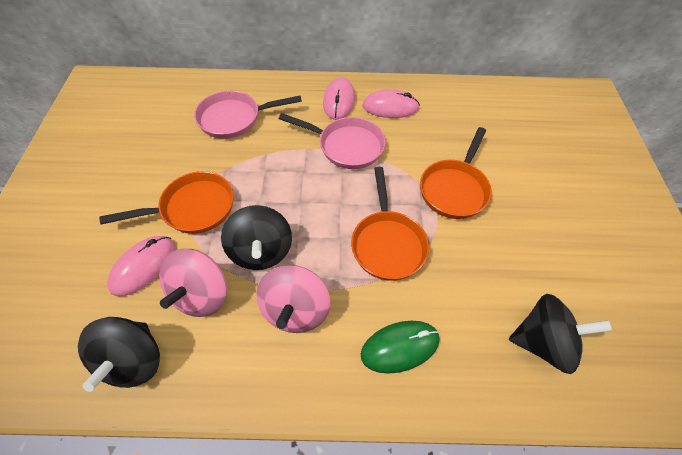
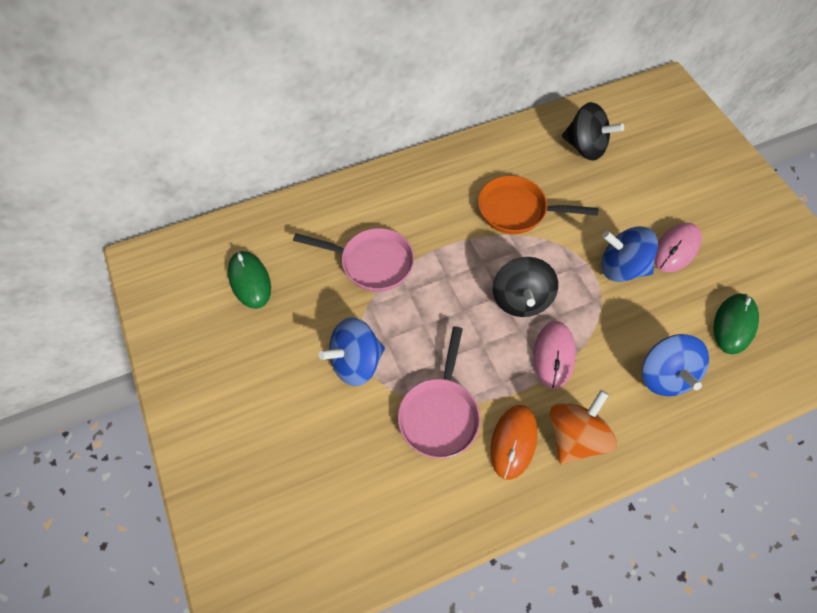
black spinning top: [78,317,160,392] [221,205,292,270] [509,294,612,374] = 3 -> [493,257,558,317] [562,102,624,161] = 2
blue spinning top: none = 0 -> [319,317,385,386] [601,226,658,282] [642,334,709,396] = 3
green mouse: [361,321,439,374] = 1 -> [228,251,271,309] [714,293,759,355] = 2
orange mouse: none = 0 -> [490,405,538,480] = 1
orange pan: [99,171,234,234] [351,167,429,281] [420,127,492,219] = 3 -> [478,176,598,234] = 1
orange spinning top: none = 0 -> [550,390,617,464] = 1
pink mouse: [107,236,175,296] [323,78,355,120] [362,89,420,118] = 3 -> [534,321,576,389] [654,223,702,272] = 2
pink spinning top: [159,249,227,317] [256,265,330,333] = 2 -> none = 0

